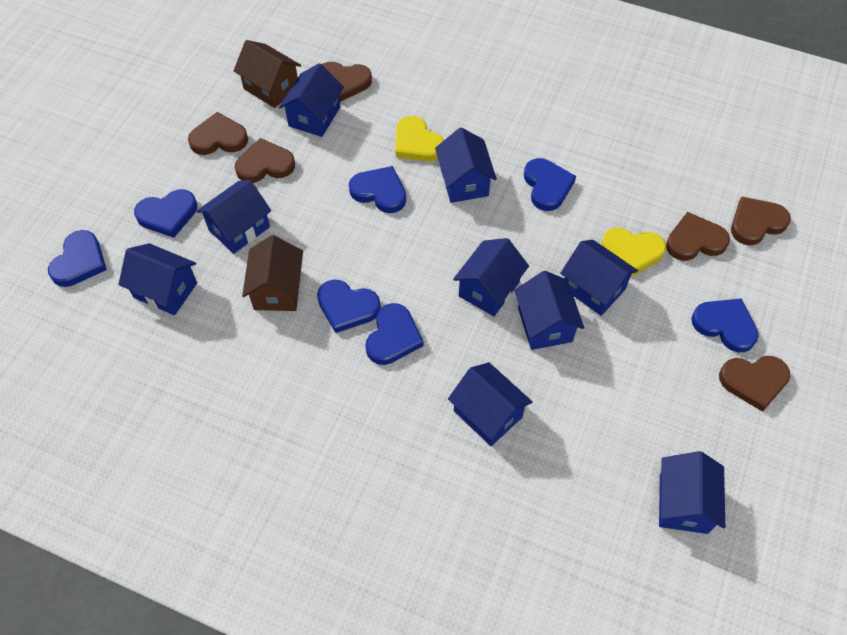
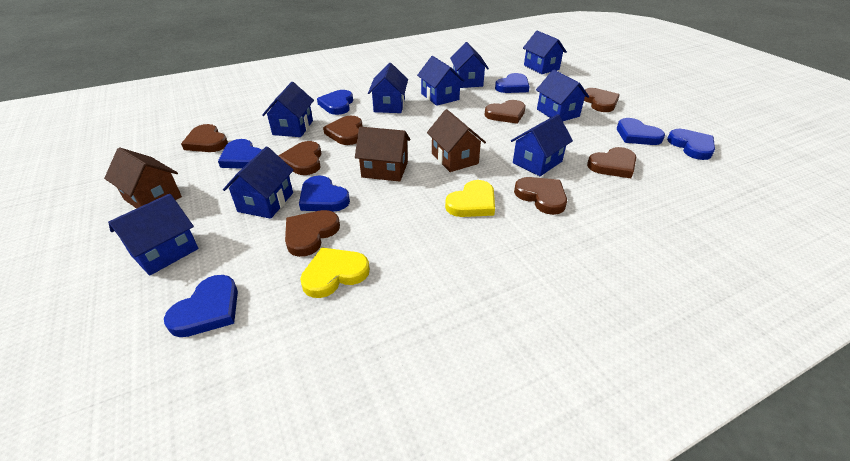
brown heart: [188,112,248,155] [235,138,295,183] [322,62,372,102] [666,212,730,261] [719,356,790,412] [731,197,791,245] = 6 -> [181,124,228,152] [279,141,322,175] [285,210,340,257] [323,116,363,145] [485,100,526,124] [514,177,567,215] [584,88,620,112] [587,147,636,178] = 8
brown house: [233,40,301,108] [242,235,303,311] = 2 -> [104,147,182,209] [355,127,410,182] [427,109,486,172] = 3

